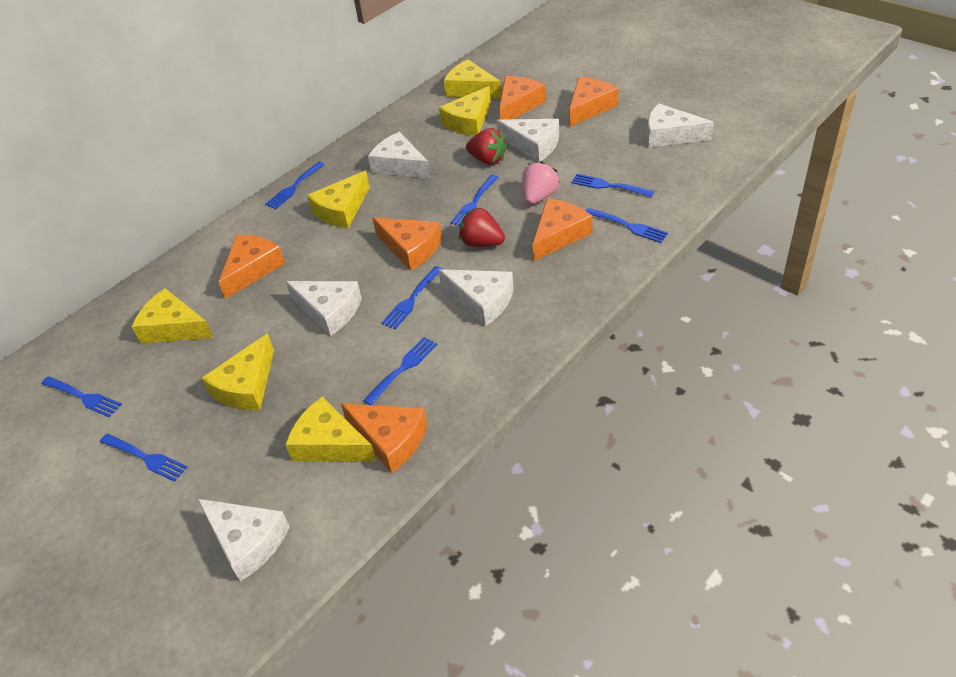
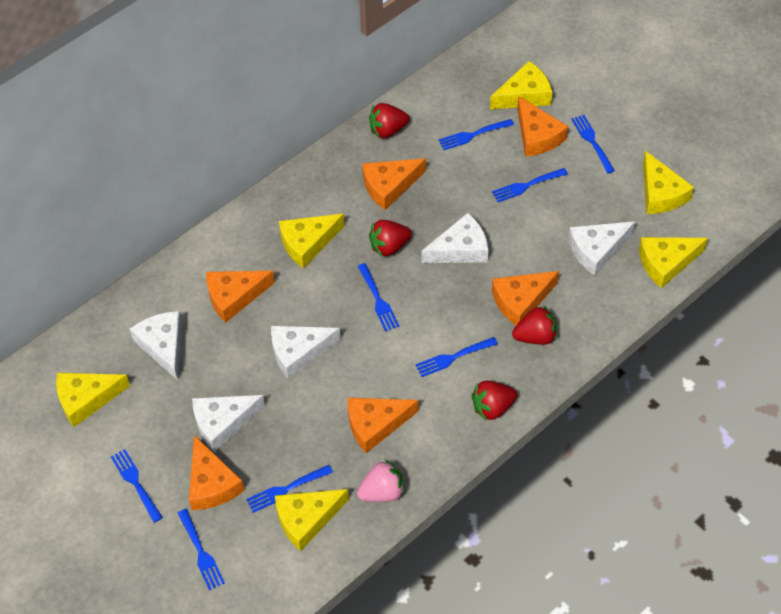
red strawberry: [459,207,505,247] [466,128,507,165] = 2 -> [369,103,409,138] [369,220,412,256] [471,380,517,420] [512,305,557,345] = 4
white cheese: [198,499,290,581] [285,281,362,336] [368,132,431,178] [438,269,514,326] [496,119,559,162] [647,103,714,148] = 6 -> [130,311,182,380] [192,395,265,452] [271,326,341,379] [422,213,488,263] [568,221,635,275] = 5

